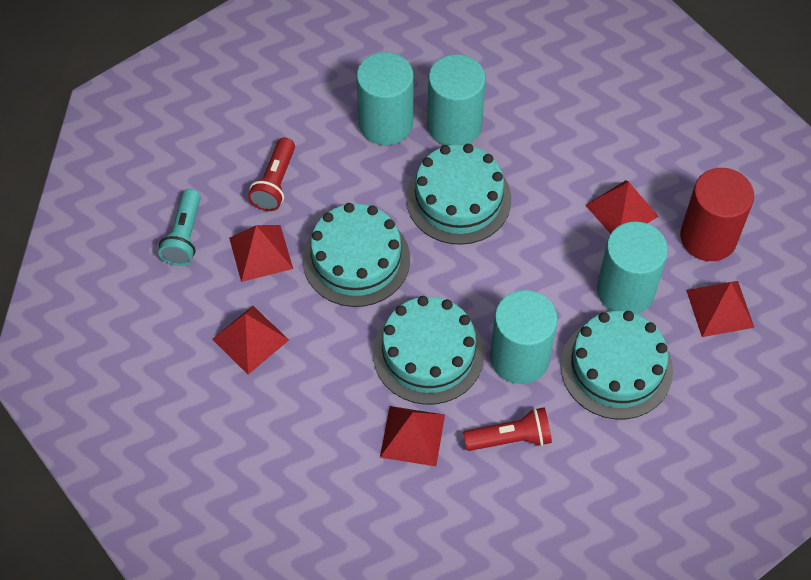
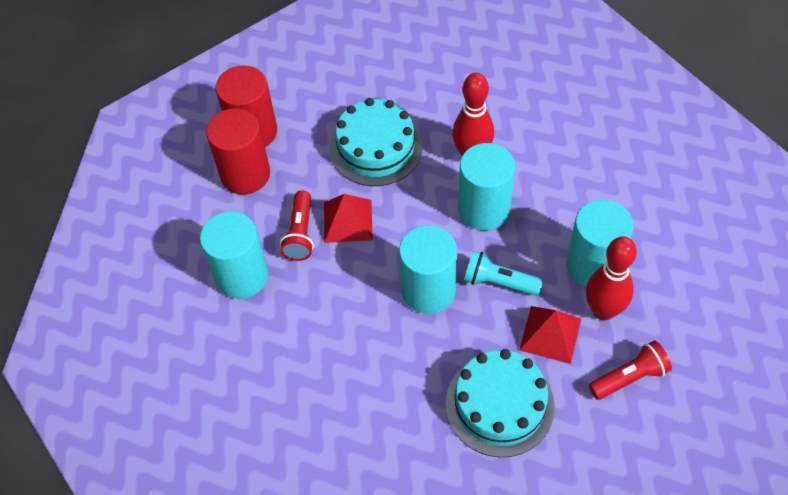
red bowling pin: none = 0 -> [452,73,494,156] [586,236,637,320] = 2
red cylinder: [680,168,754,261] = 1 -> [206,108,270,195] [216,65,277,147] = 2
red pyramid: [212,306,289,374] [229,225,293,282] [380,406,445,466] [585,180,659,234] [686,281,754,337] = 5 -> [324,194,373,243] [519,306,581,364] = 2
turquoise cake: [303,203,410,307] [373,296,484,405] [406,144,511,245] [561,311,673,419] = 4 -> [330,98,422,186] [445,349,555,457] = 2

